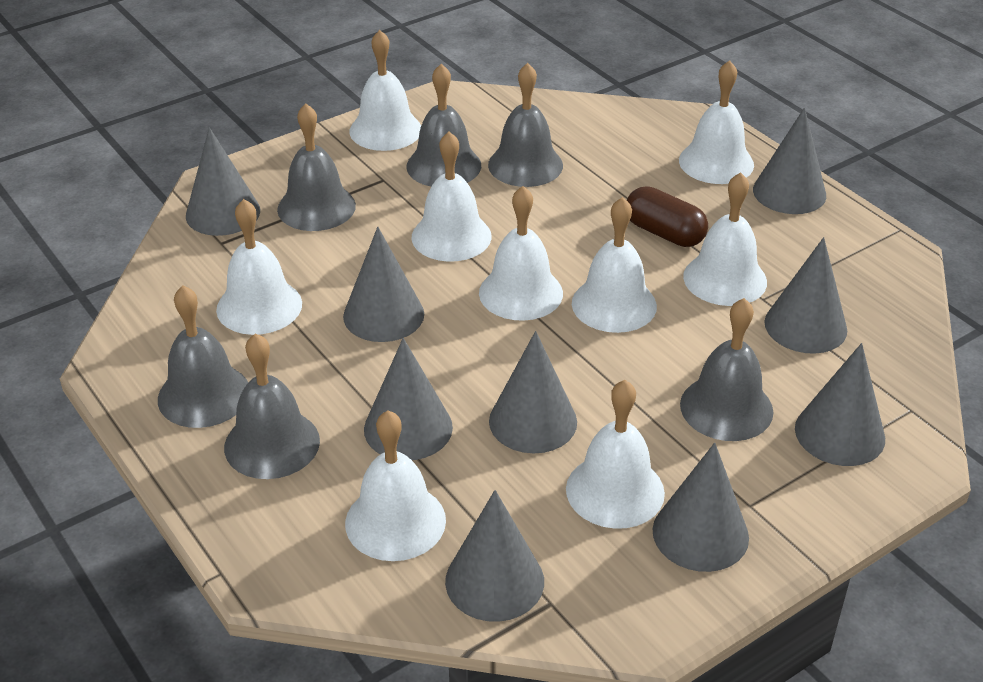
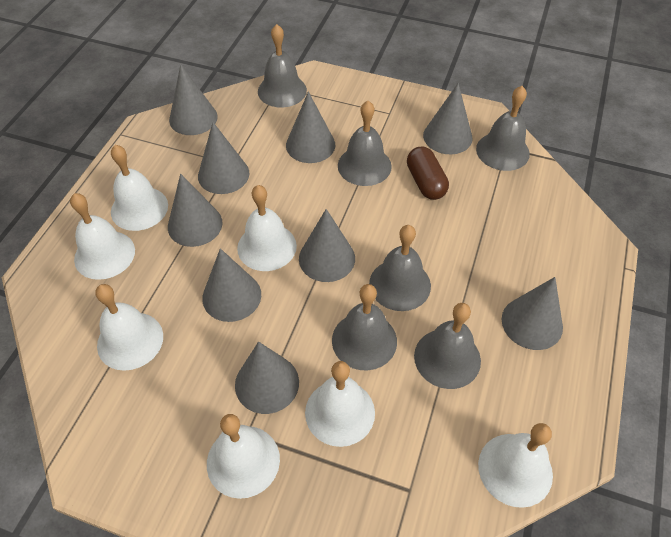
white bell: [216,199,302,335] [345,410,446,561] [350,30,421,151] [412,132,492,262] [479,186,563,321] [566,380,665,529] [572,197,657,333] [679,60,754,184] [683,172,767,306] = 9 -> [70,193,135,280] [95,284,163,371] [111,145,168,231] [207,414,280,499] [237,185,297,271] [305,361,375,447] [478,423,553,508] = 7

